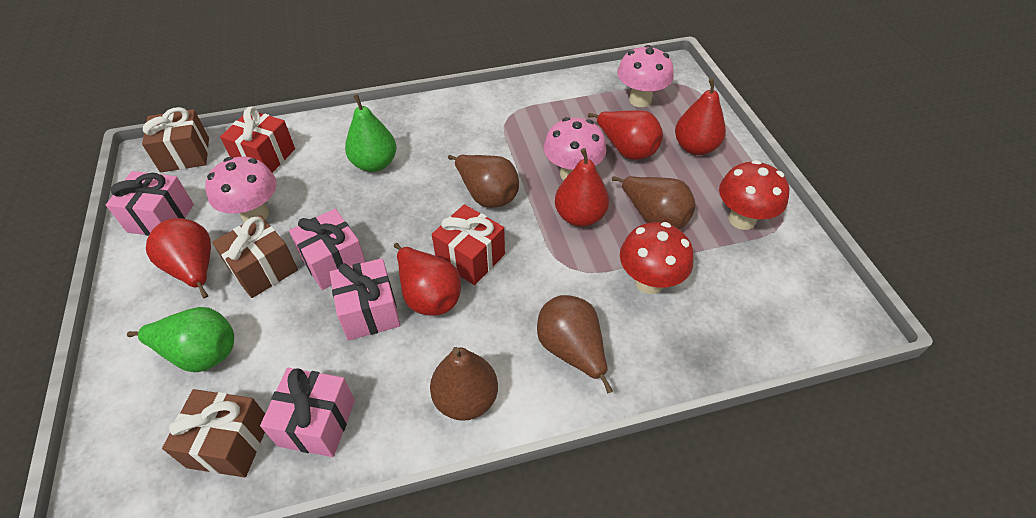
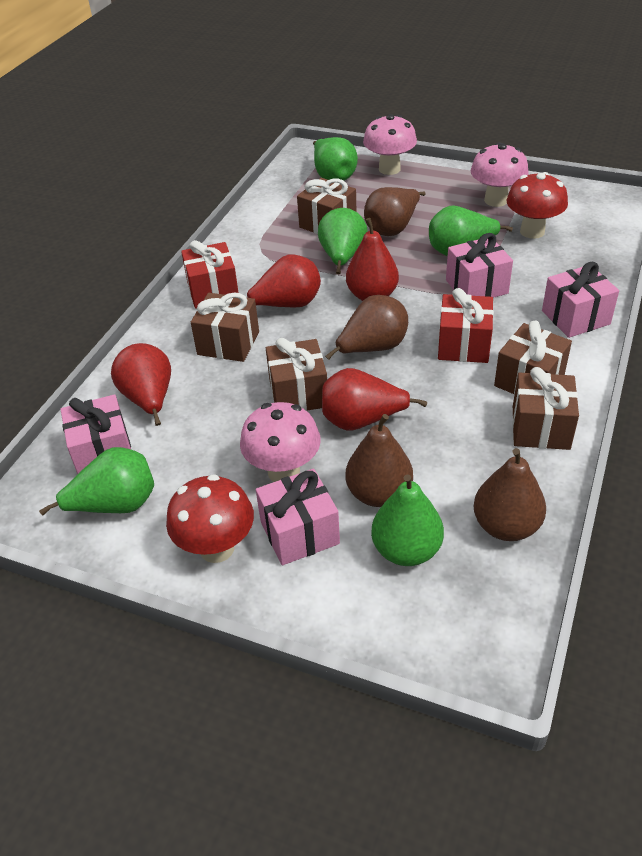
brown gift: [142,107,209,172] [162,389,265,478] [212,215,298,298] = 3 -> [191,292,259,362] [266,338,327,411] [297,178,356,234] [494,321,572,395] [512,367,579,450] = 5
green pear: [127,307,234,372] [345,94,396,172] = 2 -> [39,447,154,515] [313,137,358,181] [318,208,368,274] [371,474,444,566] [429,205,513,256] = 5
red pear: [146,218,211,298] [394,243,461,316] [555,148,609,227] [588,110,663,160] [675,78,726,155] = 5 -> [111,343,171,426] [247,254,321,308] [322,368,427,431] [346,218,399,301] = 4

